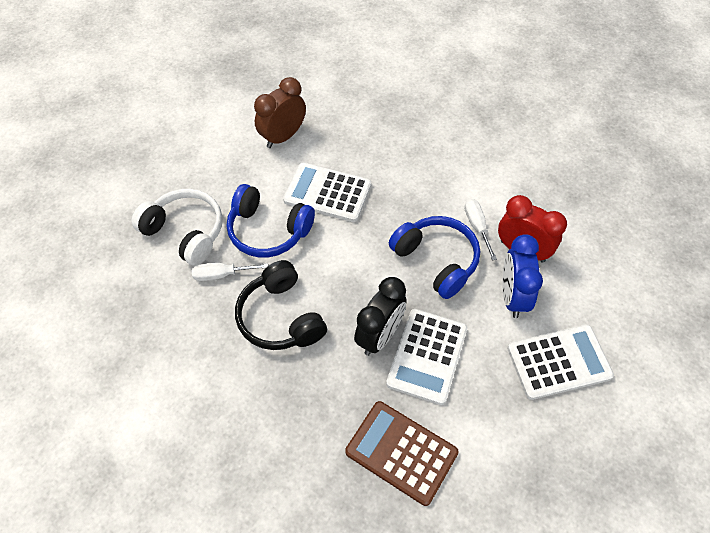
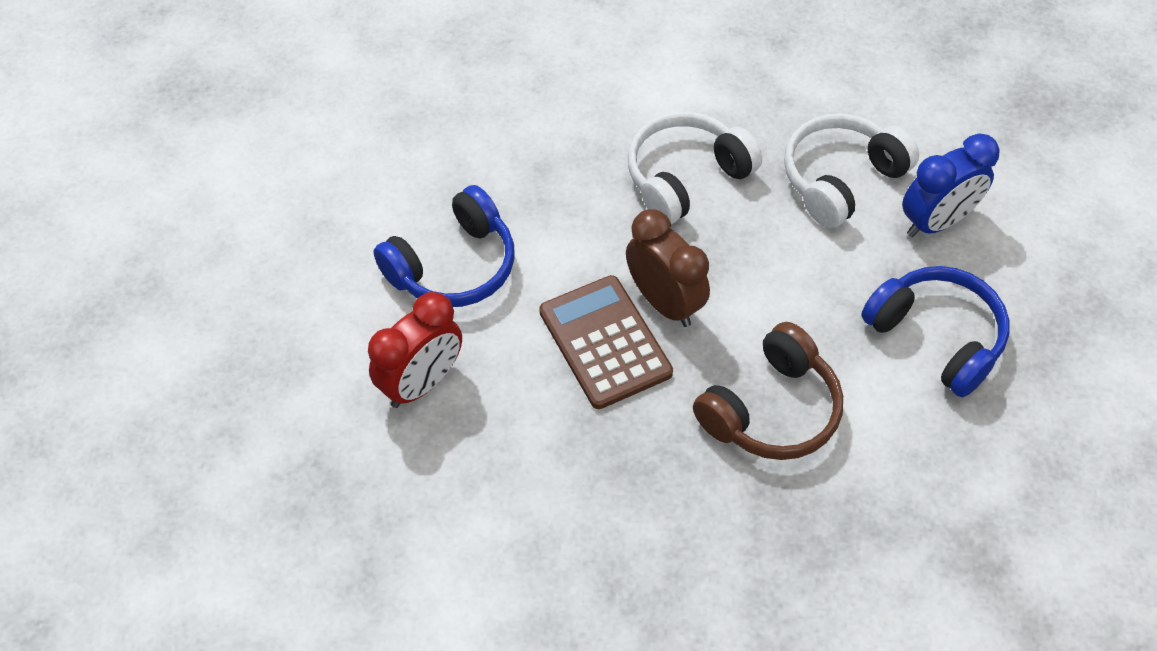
black clock: [354,277,407,356] = 1 -> none = 0
black headphones: [235,260,327,350] = 1 -> none = 0
brown headphones: none = 0 -> [693,322,843,460] = 1
white calculator: [283,163,371,222] [386,309,467,405] [507,324,614,400] = 3 -> none = 0
white headphones: [132,189,222,266] = 1 -> [628,112,762,224] [784,113,919,228] = 2
white screwdriver: [192,263,268,281] [464,199,497,260] = 2 -> none = 0

